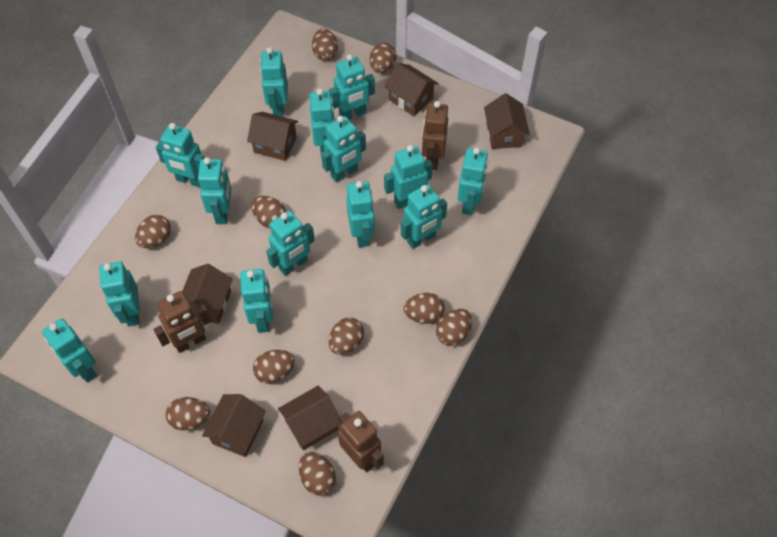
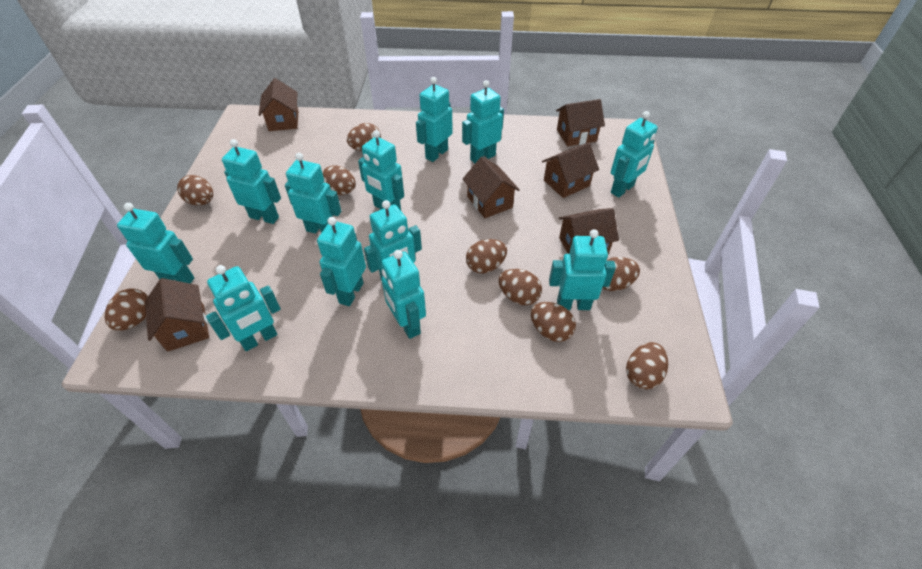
brown egg: [135,215,171,248] [166,397,210,431] [251,196,286,228] [253,350,295,384] [299,452,336,496] [312,28,338,61] [329,317,364,355] [370,42,397,73] [403,293,445,324] [436,309,472,346] = 10 -> [105,289,148,331] [177,175,213,206] [322,165,356,195] [347,123,381,151] [466,239,507,274] [499,269,542,305] [531,302,576,342] [602,257,640,291] [626,342,668,389] = 9
brown robot: [154,291,211,353] [338,411,384,472] [422,101,448,170] = 3 -> none = 0
turquoise robot: [42,318,97,383] [99,261,140,326] [156,123,204,187] [198,157,232,224] [240,269,273,333] [260,47,288,117] [266,211,315,276] [310,89,335,158] [321,116,366,183] [329,54,375,120] [346,181,375,247] [384,145,433,209] [401,184,447,249] [458,147,488,215] = 14 -> [117,203,194,284] [206,265,281,351] [222,139,281,224] [285,153,341,234] [317,217,366,306] [358,130,404,210] [364,200,422,281] [381,250,426,339] [416,77,453,162] [462,80,504,164] [549,229,616,310] [611,111,658,198] = 12

